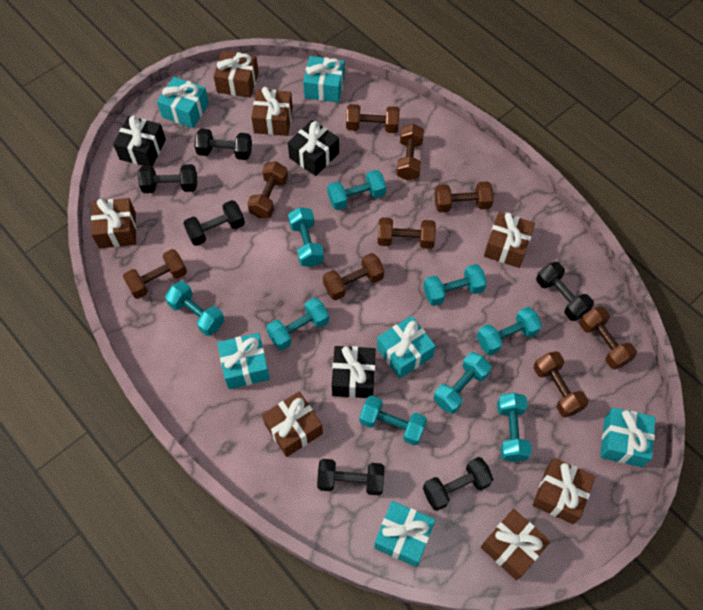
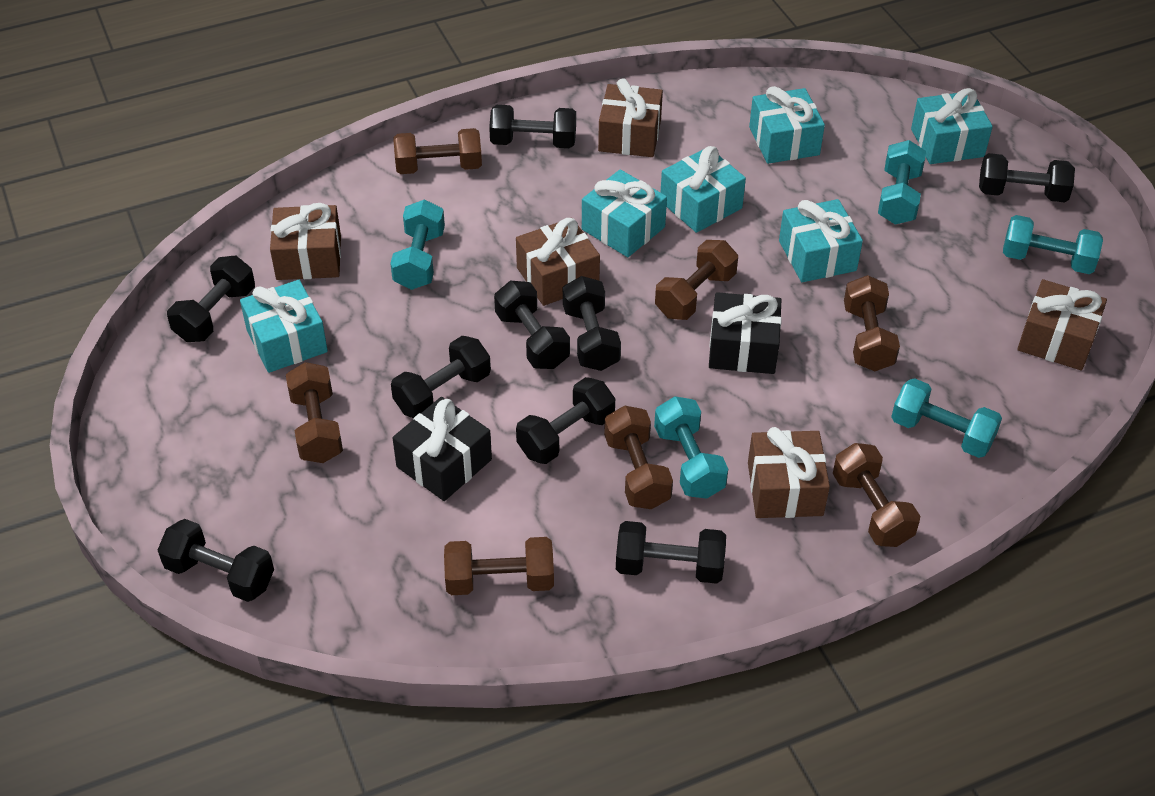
black dumbbell: [138,164,197,193] [183,200,245,246] [194,129,252,160] [317,459,384,495] [423,457,493,511] [536,262,594,321] = 6 -> [158,519,274,602] [167,256,255,342] [391,336,491,418] [489,105,576,148] [494,281,570,369] [516,377,615,464] [563,276,621,371] [616,521,726,584] [979,153,1075,202] = 9
black gift: [113,115,166,167] [288,120,339,176] [332,346,376,398] = 3 -> [392,397,492,501] [709,292,782,374] = 2
brown dumbbell: [123,249,187,299] [247,162,288,218] [323,253,384,300] [346,104,400,133] [378,218,436,249] [396,124,424,180] [435,181,494,212] [534,351,589,417] [579,306,637,369] = 9 -> [286,362,343,463] [393,128,482,174] [444,537,554,595] [604,406,673,509] [655,240,738,320] [833,443,920,547] [844,275,900,371] = 7
brown gift: [91,198,136,249] [213,51,259,98] [251,87,293,136] [262,392,323,457] [481,509,550,580] [484,212,535,268] [533,458,595,524] = 7 -> [270,203,341,280] [516,218,600,306] [598,78,663,157] [748,427,830,518] [1017,279,1107,371] = 5
turquoise dumbbell: [165,281,225,336] [266,298,329,350] [288,207,324,267] [327,170,386,210] [359,395,427,446] [423,264,487,306] [434,352,491,414] [477,307,542,355] [497,393,532,462] = 9 -> [390,199,445,290] [654,396,728,499] [878,140,926,225] [891,378,1002,458] [1003,215,1103,274] = 5

